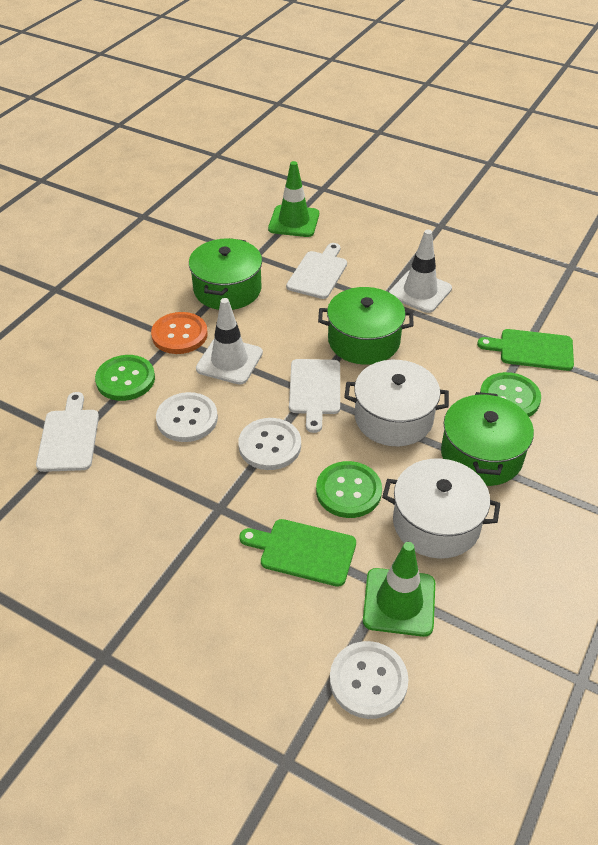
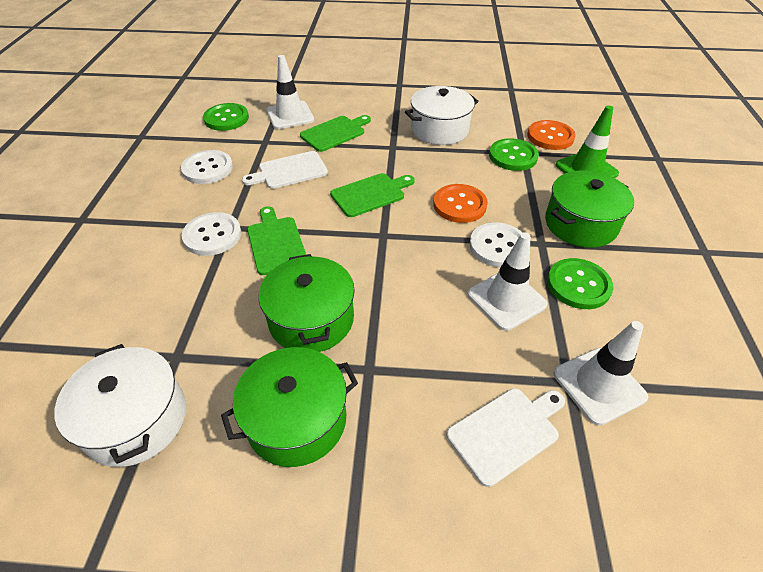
green cutting board: [239,519,356,587] [477,329,574,371] = 2 -> [247,206,306,275] [300,115,371,152] [330,173,415,217] = 3
green traffic cone: [268,161,319,237] [363,542,435,637] = 2 -> [556,105,619,178] = 1
orange button: [151,312,208,354] = 1 -> [433,184,488,223] [527,120,576,150] = 2
white cutting board: [36,392,99,472] [286,243,347,299] [289,359,340,433] = 3 -> [242,151,328,189] [446,388,565,487] = 2
white traffic cone: [196,298,263,384] [389,230,452,313] = 2 -> [266,55,314,129] [468,232,548,331] [553,321,648,425] = 3

